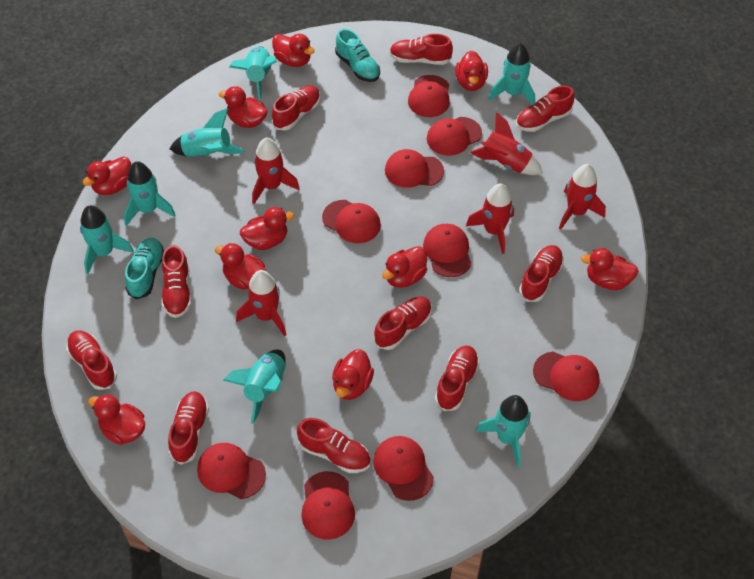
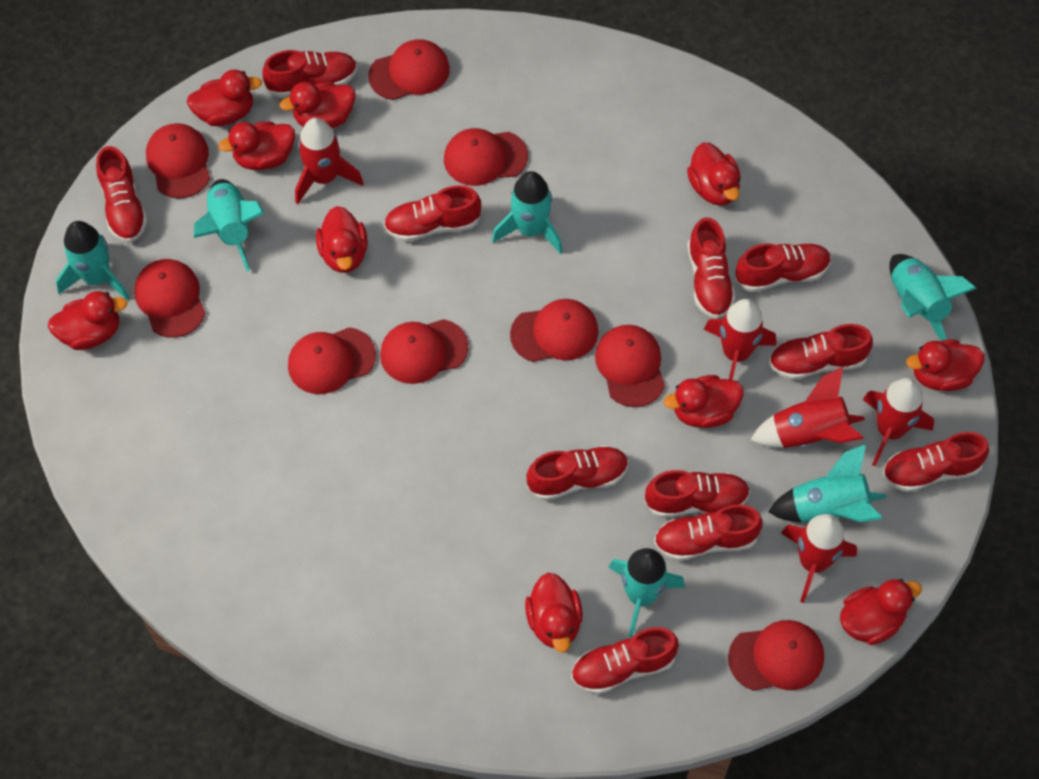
red shoe: [66,330,117,390] [161,245,192,318] [168,391,209,465] [272,85,320,131] [297,418,371,473] [374,297,432,350] [390,34,453,65] [435,345,480,411] [516,86,574,132] [519,245,564,302] = 10 -> [96,146,148,243] [262,50,358,98] [384,185,481,242] [526,446,629,501] [571,627,679,695] [644,470,750,518] [654,504,762,561] [687,217,735,319] [735,243,831,292] [769,324,873,380] [882,432,989,492] = 11
turquoise rocket: [80,205,134,274] [124,161,175,226] [170,108,245,158] [223,349,286,424] [230,47,277,101] [476,395,531,467] [488,43,535,105] = 7 -> [56,221,129,300] [194,179,264,271] [492,171,563,254] [609,548,685,637] [768,444,886,523] [889,254,977,341] = 6
turquoise shoe: [125,238,164,299] [335,29,380,82] = 2 -> none = 0

